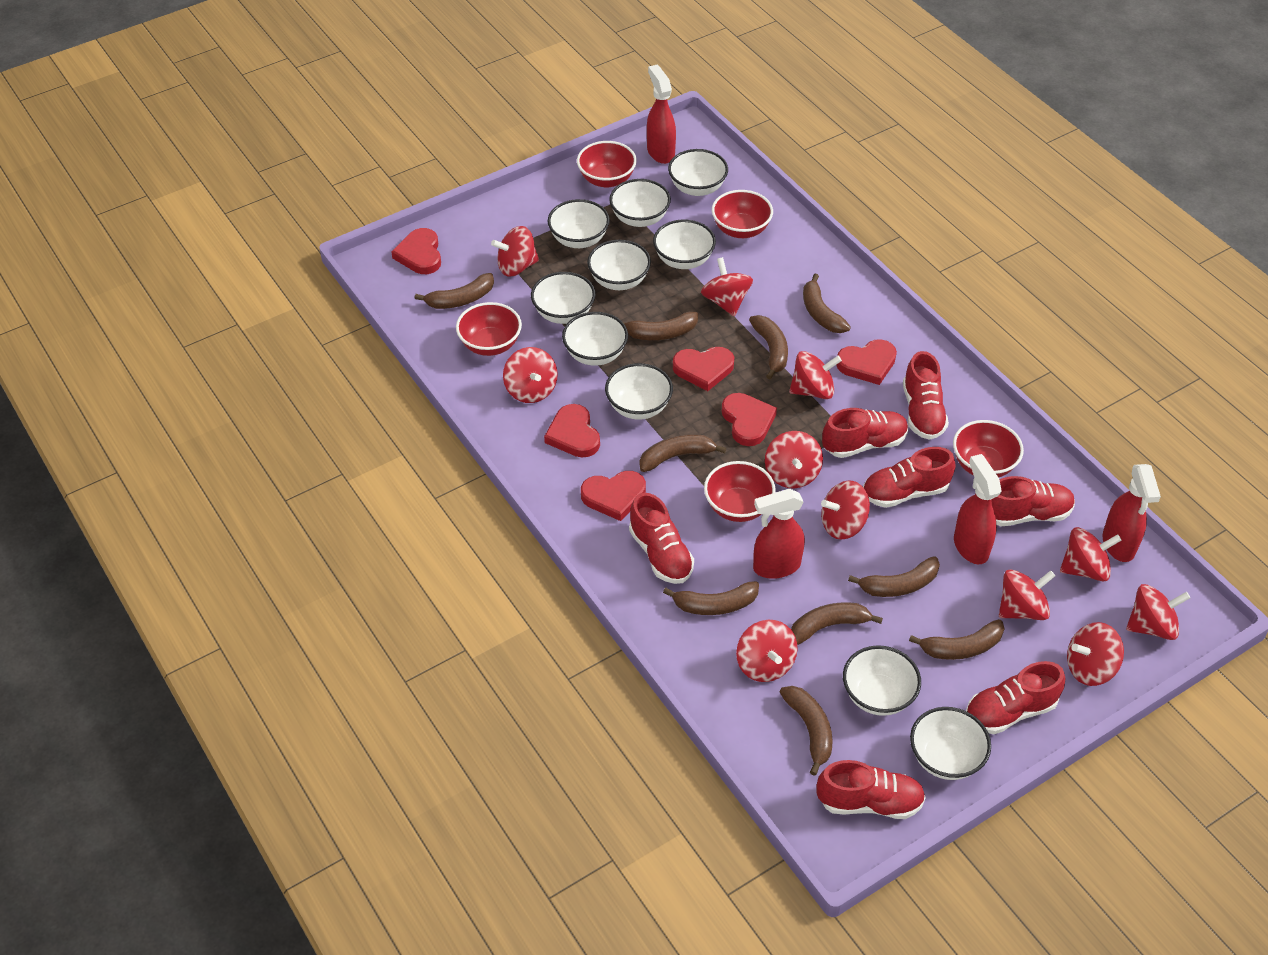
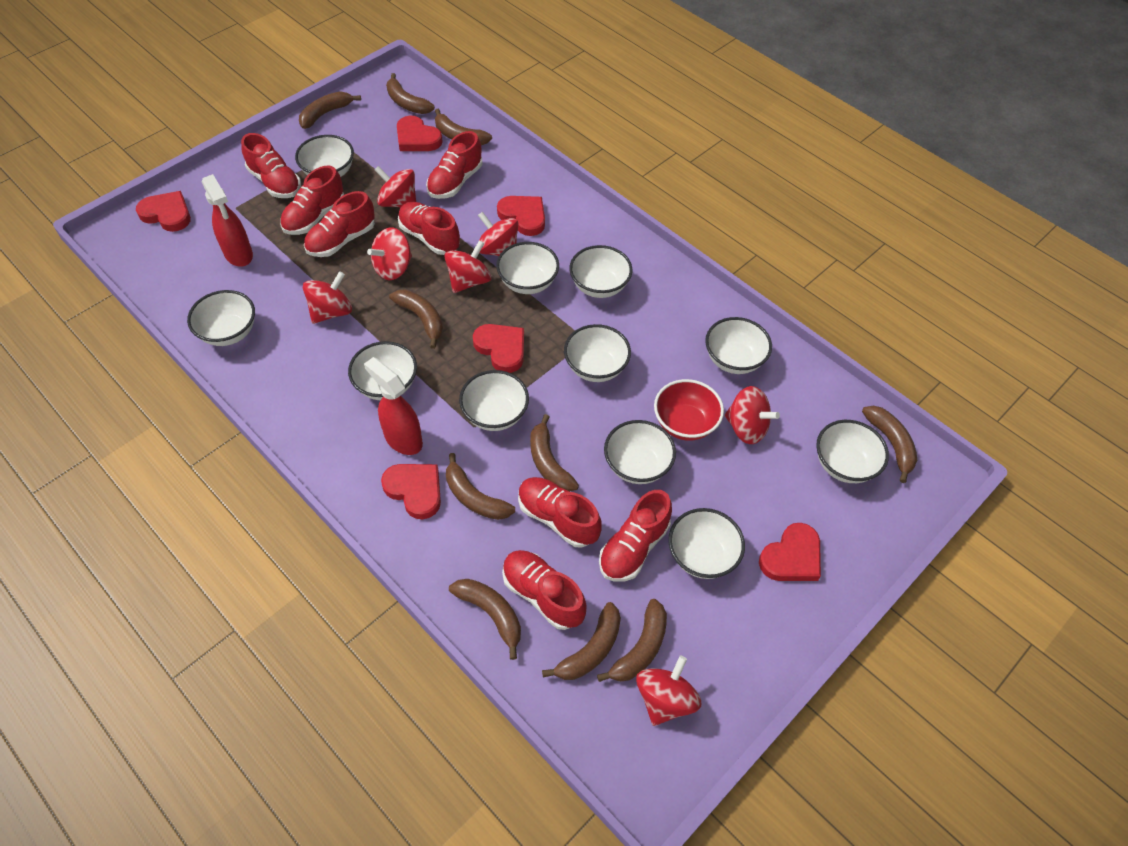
red bowl: [456,302,522,356] [577,141,637,188] [704,461,776,522] [712,190,773,238] [953,420,1024,477] = 5 -> [654,379,724,441] = 1
red shoe: [629,493,694,584] [816,760,926,819] [822,408,908,458] [863,447,956,508] [903,351,949,440] [966,661,1065,734] [992,476,1075,526] = 7 -> [241,133,301,198] [280,166,344,235] [304,191,375,257] [398,202,460,255] [426,131,483,199] [502,550,587,630] [518,477,602,547] [599,490,672,581] = 8
red spinning top: [491,226,539,276] [503,347,558,403] [701,257,753,316] [736,620,798,682] [765,431,823,488] [789,351,842,399] [821,480,870,540] [999,570,1055,620] [1060,527,1122,581] [1067,622,1124,686] [1126,584,1190,640] = 11 -> [303,271,352,324] [367,227,412,280] [374,166,416,207] [444,240,491,293] [478,212,518,256] [636,656,701,726] [725,386,780,444] = 7
red spray bottle: [647,65,676,164] [753,489,805,579] [954,454,1002,564] [1103,464,1161,562] = 4 -> [202,174,253,267] [364,357,423,455] = 2
white bowl: [531,272,595,324] [548,199,610,248] [562,312,628,366] [587,240,651,290] [605,363,673,419] [609,179,671,227] [653,220,716,269] [668,149,728,196] [843,645,921,716] [910,707,991,780] = 10 -> [187,290,255,346] [295,135,354,177] [348,341,417,400] [459,370,529,431] [496,242,559,294] [564,324,631,382] [569,245,632,298] [604,420,676,484] [668,508,745,579] [705,317,772,374] [816,420,889,483] = 11

